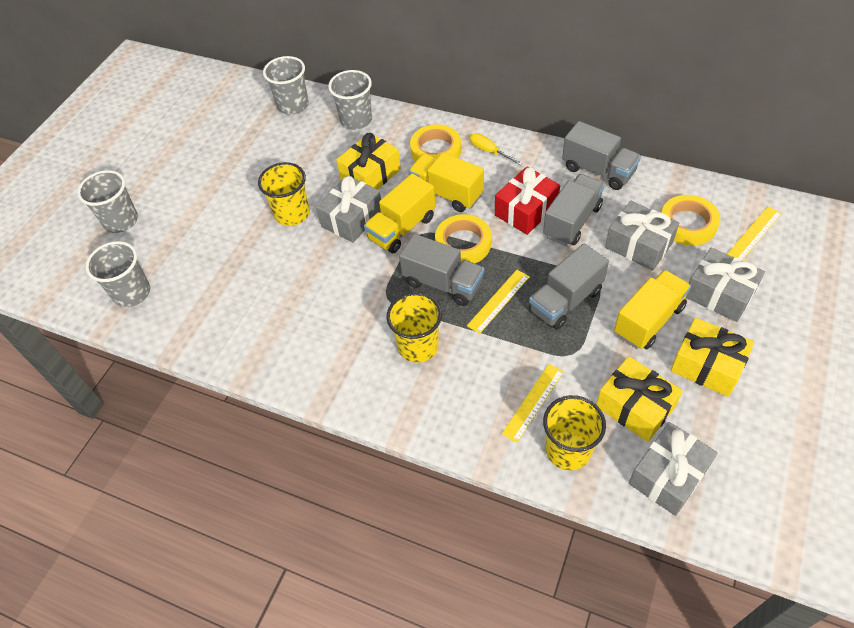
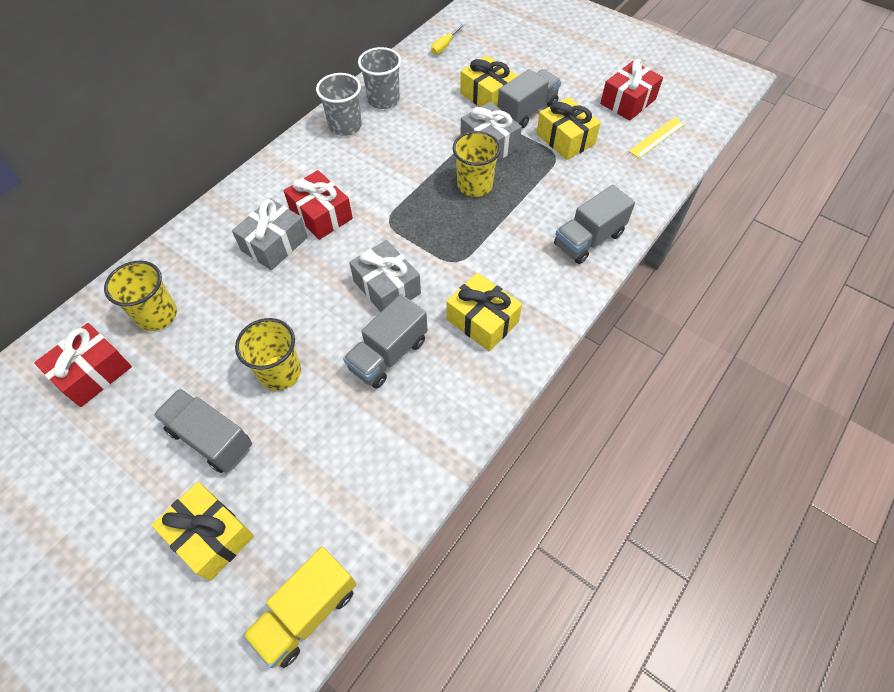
grey cup: [77,170,138,233] [86,241,150,307] [263,56,309,115] [328,70,372,130] = 4 -> [316,73,362,136] [358,47,401,109] = 2
grey gift: [316,175,381,243] [605,201,679,271] [629,422,718,516] [686,247,765,322] = 4 -> [232,198,308,270] [349,240,421,312] [461,102,522,162] = 3
red gift: [495,167,560,235] = 1 -> [34,323,132,407] [283,170,353,240] [600,59,663,121] = 3
yellow gift: [336,133,401,189] [596,356,683,442] [670,318,755,397] = 3 -> [151,482,254,581] [446,273,522,351] [460,55,518,107] [536,97,601,160] = 4
yellow ruler: [467,270,529,334] [502,364,564,443] [727,206,782,261] = 3 -> [628,117,685,158] = 1
yellow tape: [410,124,461,162] [435,214,491,263] [661,195,720,246] = 3 -> none = 0
yellow truck: [364,174,436,253] [409,152,484,212] [614,270,691,349] = 3 -> [243,547,356,668] = 1

